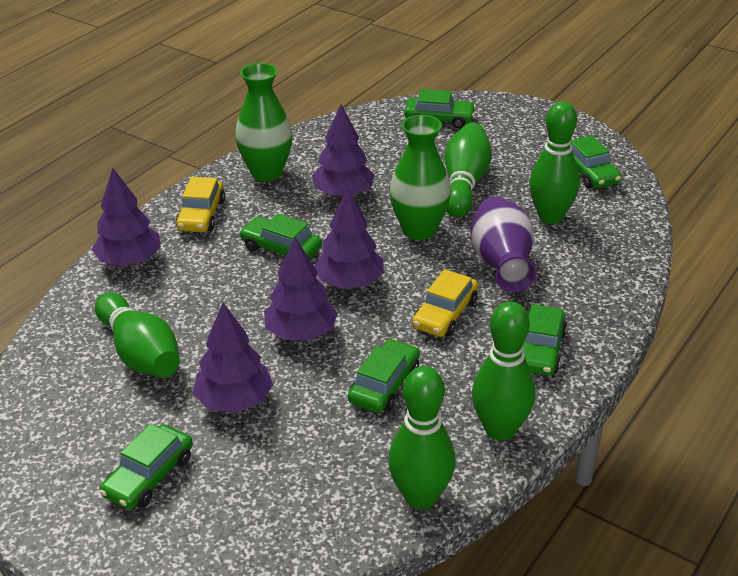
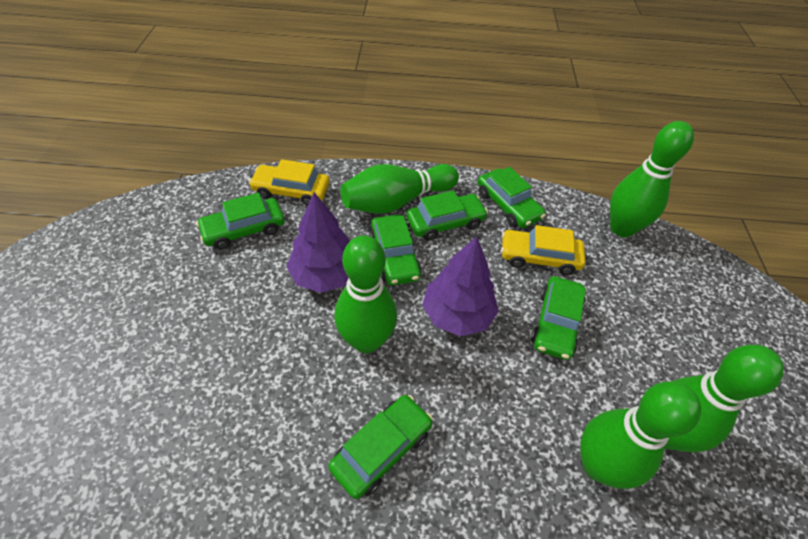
green vase: [235,63,293,181] [389,115,451,240] = 2 -> none = 0
purple tree: [91,168,161,266] [193,303,273,413] [264,237,338,341] [312,105,375,198] [314,188,384,289] = 5 -> [286,193,350,293] [422,237,499,337] = 2
purple vase: [470,196,537,293] = 1 -> none = 0

